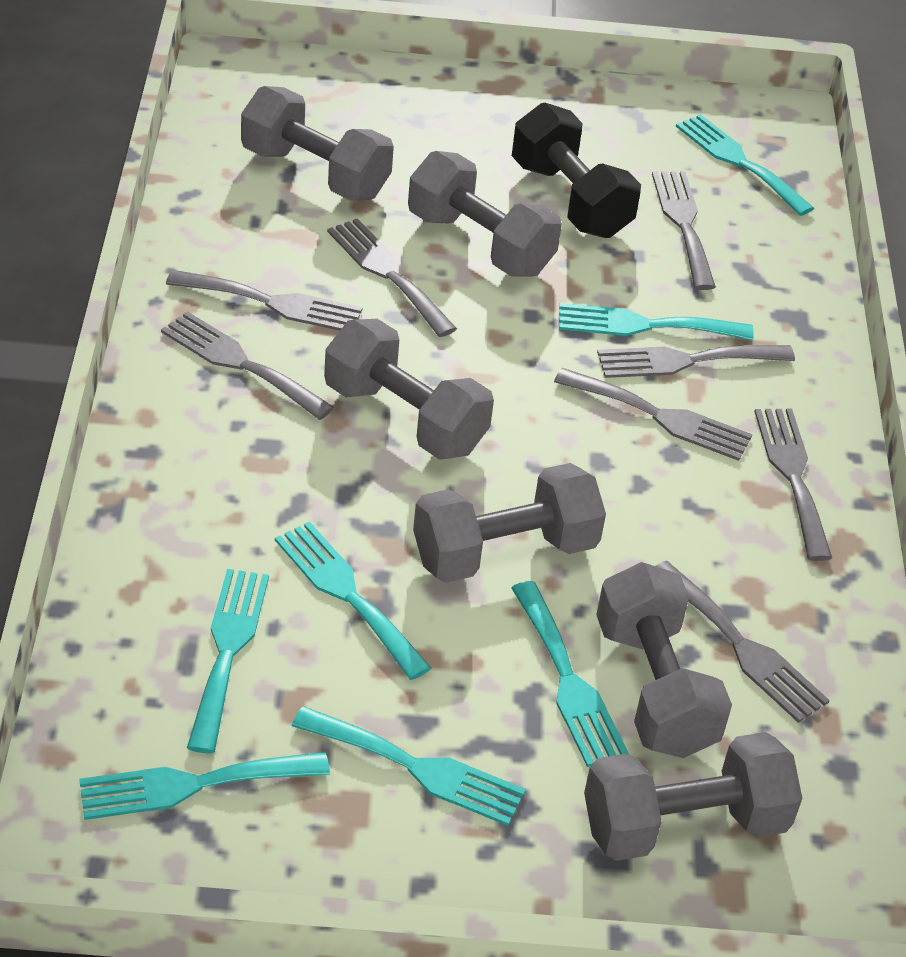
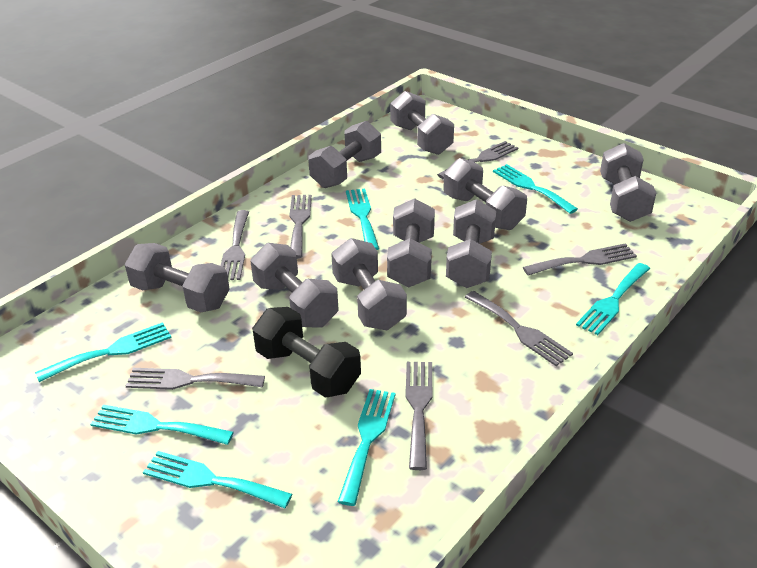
grey dumbbell: [241,86,394,201] [324,319,494,460] [408,151,562,277] [413,463,606,583] [584,732,802,861] [596,562,732,758] = 6 -> [125,243,230,312] [250,243,338,328] [308,121,381,188] [331,238,407,330] [387,198,435,287] [390,91,454,155] [443,158,527,230] [446,199,496,288] [600,143,656,222] = 9
grey fork: [161,311,334,420] [166,270,363,331] [327,218,457,337] [554,368,752,461] [597,345,795,378] [652,171,716,290] [656,561,830,723] [754,408,832,561] = 8 -> [125,368,265,390] [221,210,249,280] [289,195,312,259] [405,362,432,470] [437,141,518,180] [465,291,573,366] [523,243,637,275] = 7

